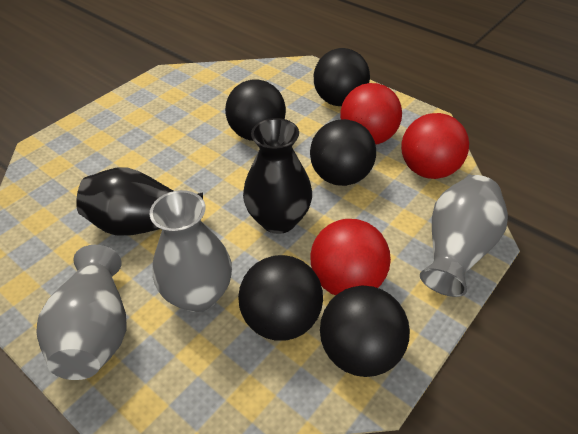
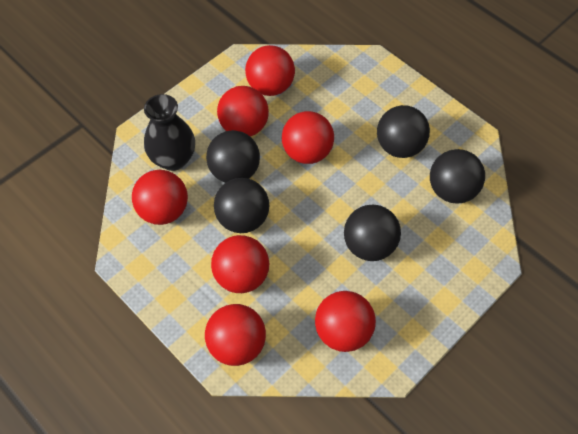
black vase: [76,167,203,236] [243,118,312,234] = 2 -> [144,94,195,171] = 1
grey vase: [36,245,127,380] [150,190,232,312] [420,175,508,297] = 3 -> none = 0
red ball: [310,219,391,295] [340,83,402,145] [401,113,469,179] = 3 -> [132,170,188,225] [205,304,266,366] [211,235,269,293] [217,86,269,137] [245,45,295,96] [282,111,334,164] [315,291,376,352] = 7

